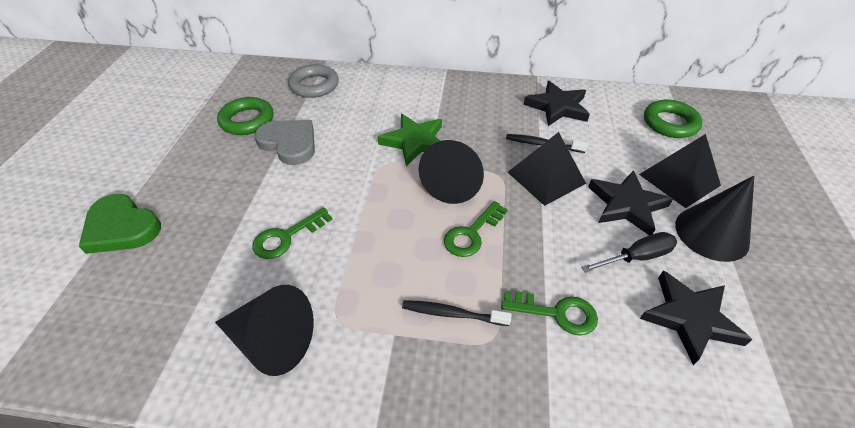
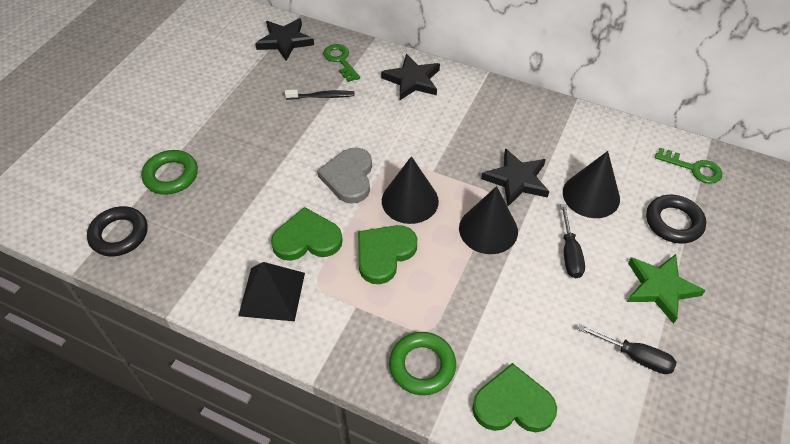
black pyramid: [508,132,586,206] [639,134,721,208] = 2 -> [238,262,305,321] = 1
black ring: none = 0 -> [87,206,148,256] [646,195,706,244] = 2
black screwdriver: [581,232,677,273] = 1 -> [560,204,585,278] [578,325,676,374] = 2
black toothbrush: [402,300,512,326] [506,134,588,153] = 2 -> [285,90,355,100] = 1
green heart: [79,194,161,254] = 1 -> [271,207,343,261] [358,225,417,284] [472,363,557,432] = 3
green key: [253,207,333,259] [444,201,508,257] [501,290,598,335] = 3 -> [323,44,360,82] [655,148,722,184] = 2
grey ring: [288,64,339,98] = 1 -> none = 0

